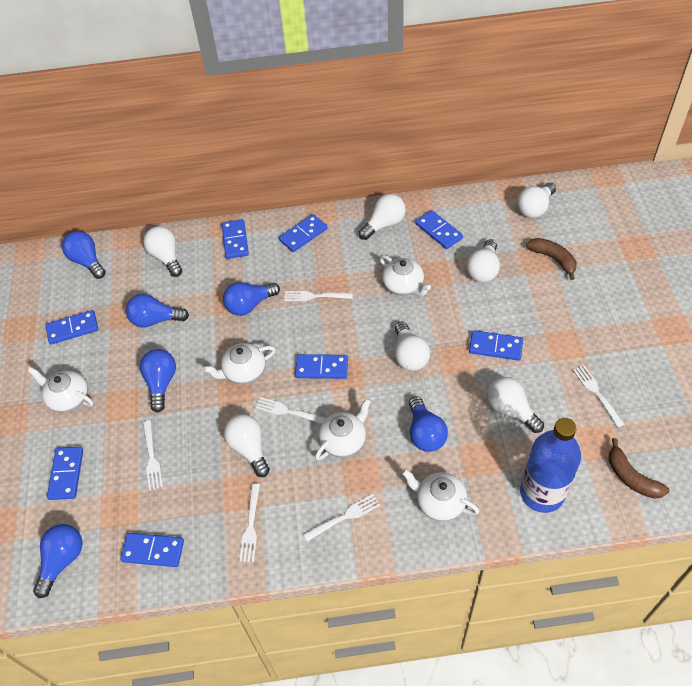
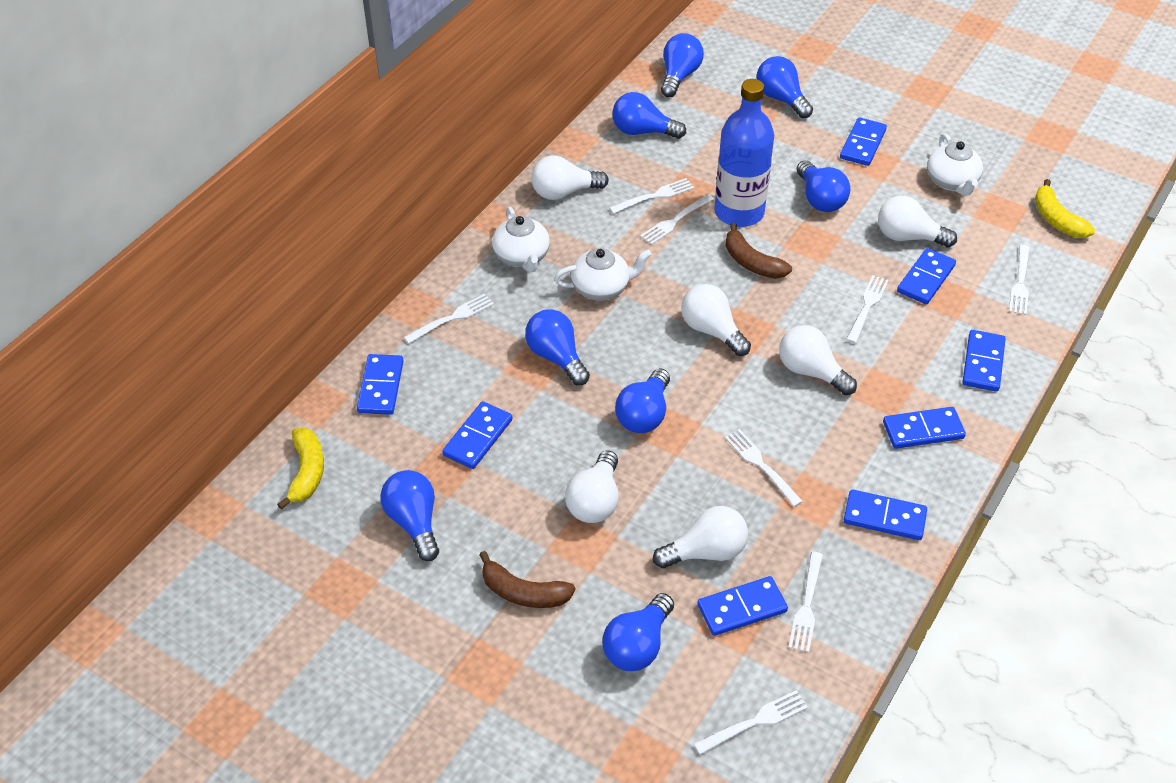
blue light bulb: [33,524,83,598] [62,231,106,279] [126,294,189,328] [140,349,176,413] [223,282,280,316] [409,396,448,452] = 6 -> [381,470,439,561] [525,309,590,385] [602,593,674,671] [612,92,686,139] [615,368,670,433] [661,33,704,97] [756,56,813,118] [797,160,851,212] = 8
white fork: [143,420,163,490] [239,483,260,562] [255,397,326,424] [284,291,353,301] [303,494,380,541] [573,365,625,427] = 6 -> [404,294,494,344] [609,178,694,214] [640,194,714,245] [694,690,808,755] [725,429,803,507] [788,552,823,652] [846,275,889,343] [1009,245,1030,315] = 8
white light bulb: [143,226,182,277] [224,414,270,477] [359,194,406,240] [395,321,430,371] [466,239,500,282] [487,377,544,433] [517,182,556,218] = 7 -> [531,156,609,200] [565,450,619,523] [653,506,748,568] [681,284,751,356] [779,325,857,395] [878,196,957,248] = 6
white teapot: [28,367,94,413] [203,343,276,384] [315,398,371,460] [379,255,431,296] [402,469,479,522] = 5 -> [492,207,550,273] [554,248,652,301] [927,133,983,196] = 3
yellow banana: none = 0 -> [277,428,324,510] [1035,179,1095,238] = 2

